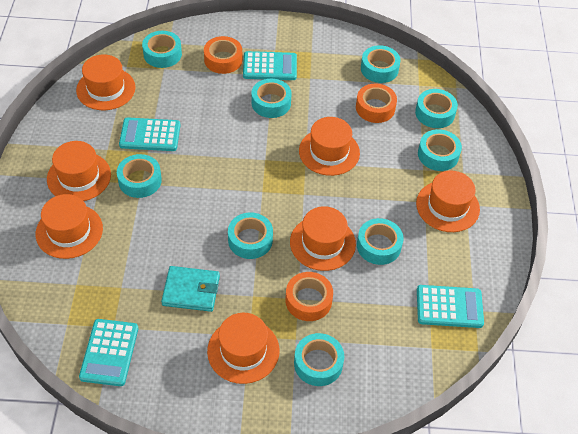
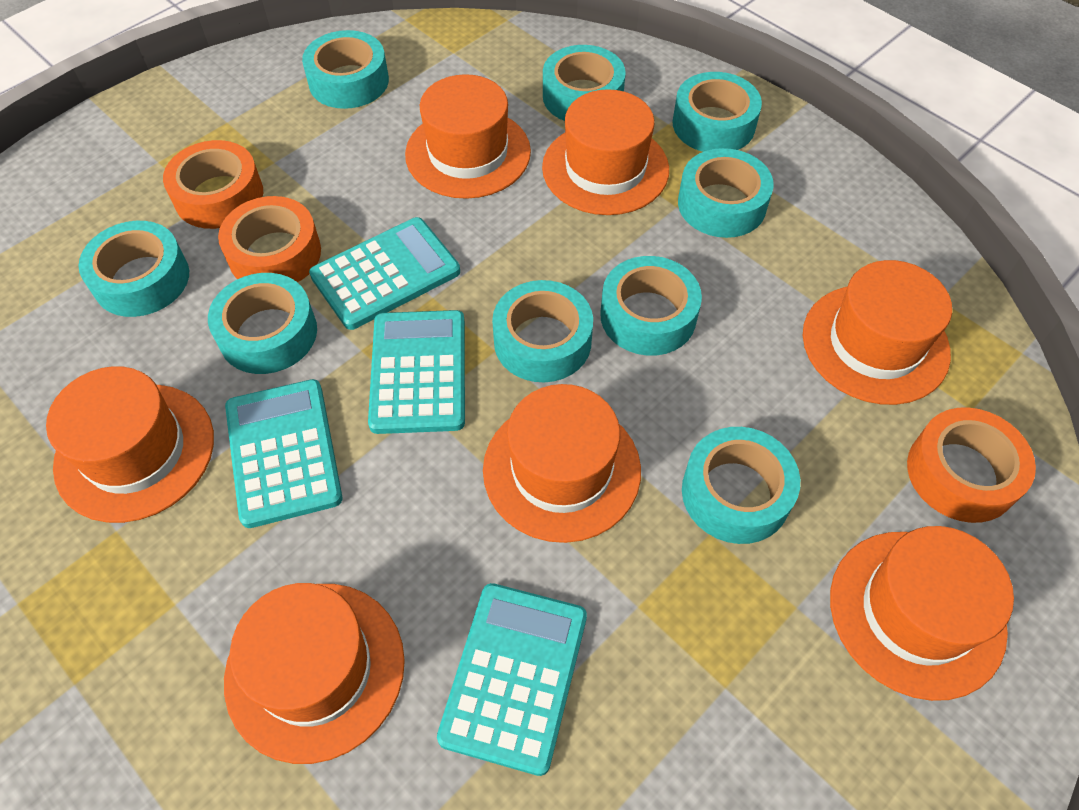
turquoise wallet: [161,266,220,312] = 1 -> none = 0

